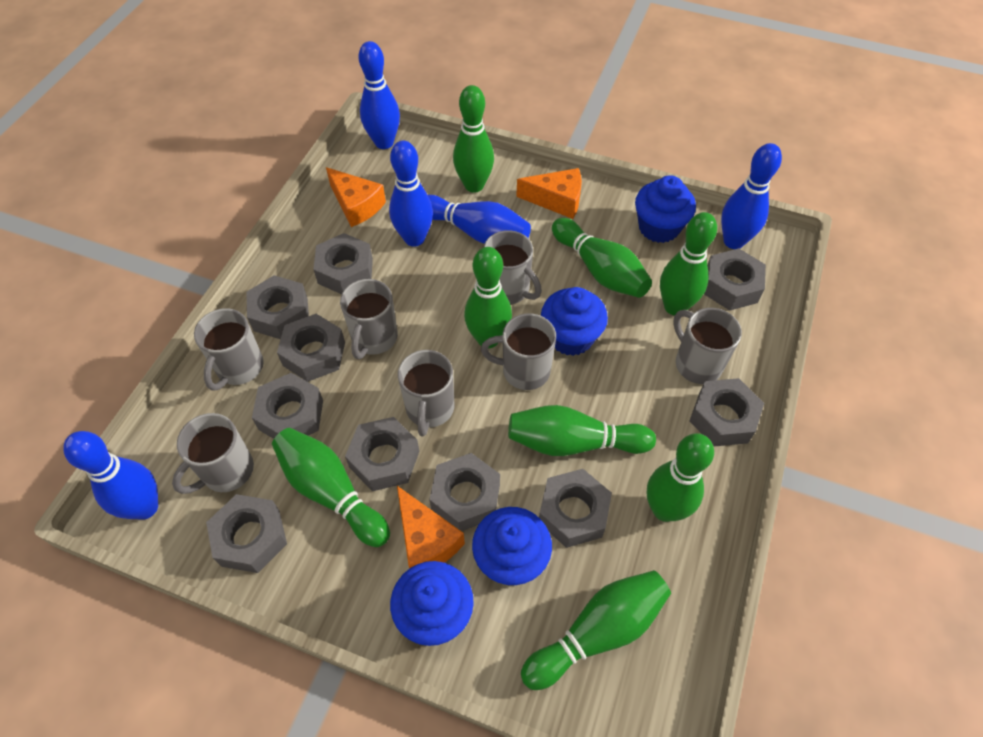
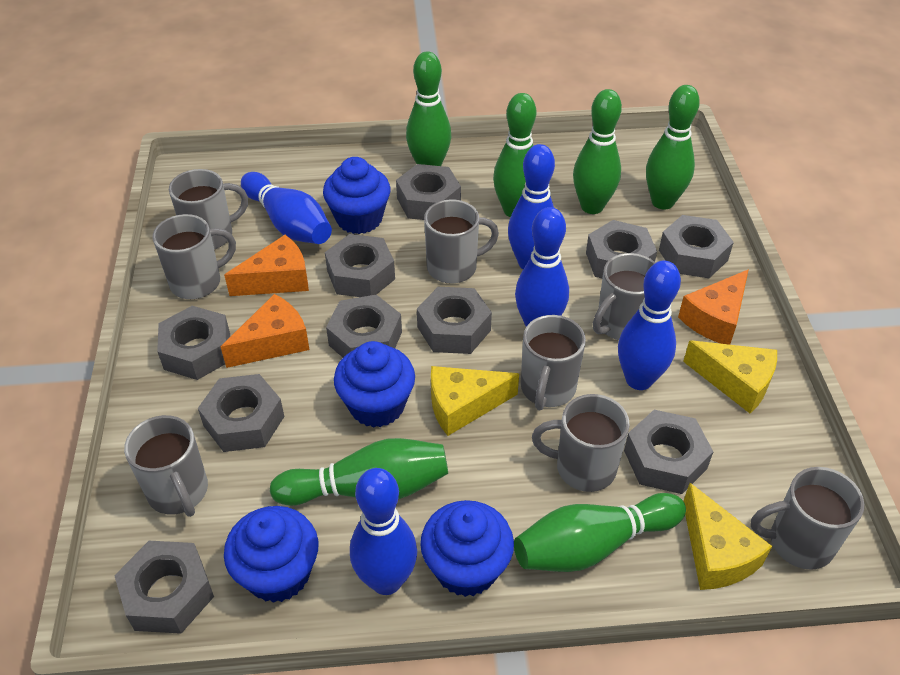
green bowling pin: [272,428,390,547] [453,85,494,193] [464,247,512,348] [508,405,656,456] [521,570,671,690] [552,218,652,298] [647,433,714,522] [660,212,717,315] = 8 -> [270,438,448,506] [406,51,451,166] [493,93,537,217] [514,493,686,572] [573,89,622,214] [646,85,700,210] = 6
grey mug: [172,413,254,494] [194,308,264,391] [340,279,398,359] [398,350,454,437] [481,313,556,390] [484,230,542,304] [673,308,742,384] = 7 -> [124,415,208,517] [153,214,236,299] [169,169,248,249] [424,199,499,284] [521,315,586,410] [532,394,630,492] [593,253,656,340] [751,467,864,570] = 8
yellow cheese: none = 0 -> [431,366,519,436] [683,340,777,413] [683,483,772,590] = 3

